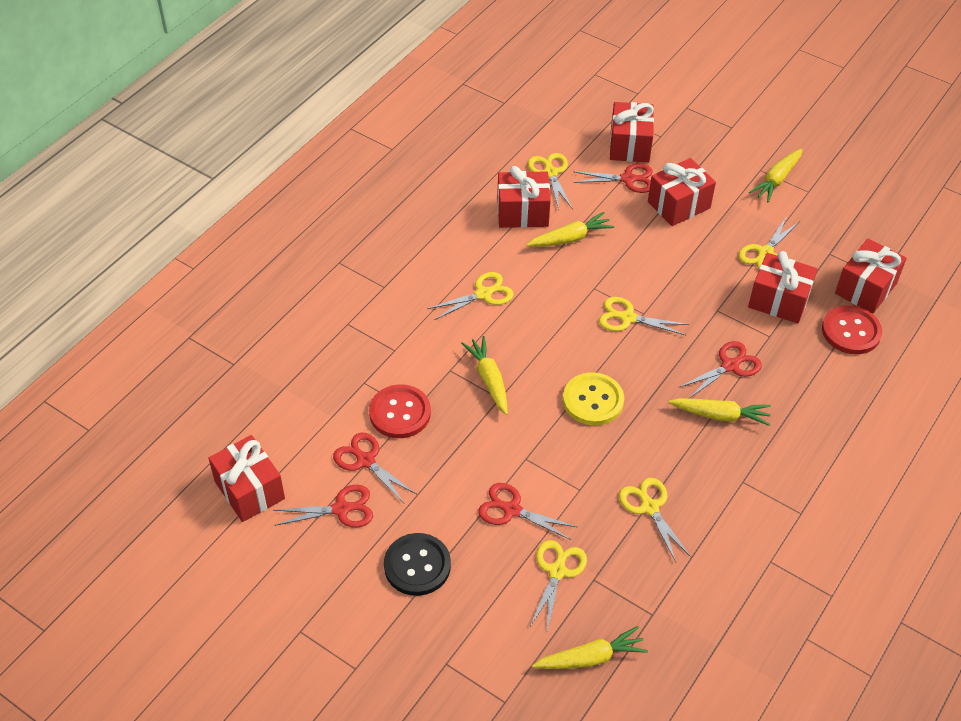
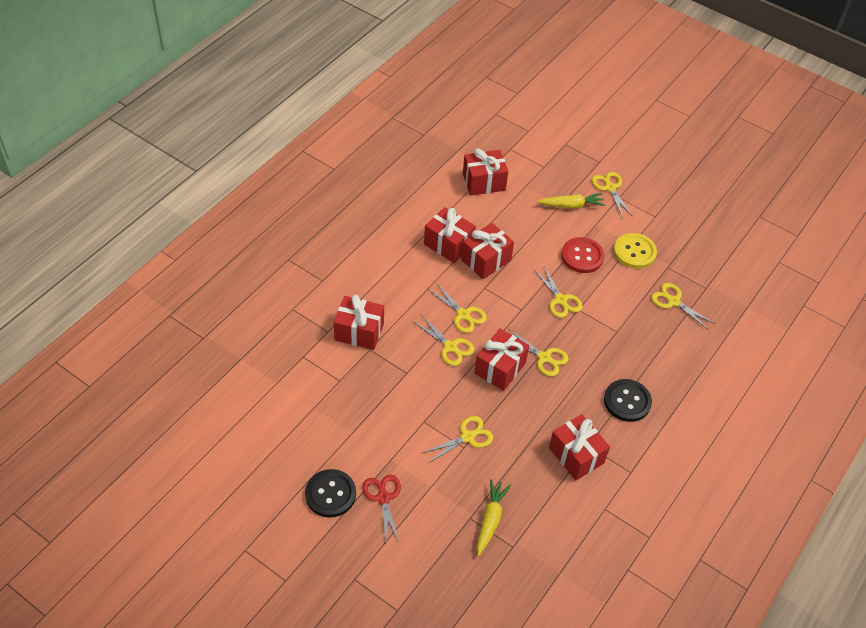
black button: [384,533,451,596] = 1 -> [305,469,356,518] [604,379,652,422] = 2
red button: [369,384,431,438] [822,305,882,354] = 2 -> [561,237,605,273] = 1
red scissors: [273,485,373,528] [333,433,416,504] [478,483,577,540] [573,163,653,193] [678,341,762,398] = 5 -> [362,475,401,544] = 1
yellow carrot: [461,336,508,415] [526,212,614,247] [532,626,648,669] [668,398,771,426] [749,149,803,203] = 5 -> [477,479,511,556] [537,193,605,209] = 2
yellow scissors: [427,272,514,320] [528,153,573,210] [529,540,587,631] [599,297,689,335] [619,478,691,562] [739,216,800,269] = 6 -> [414,315,474,366] [422,416,493,463] [429,284,487,333] [509,329,569,376] [534,266,583,318] [592,172,633,218] [651,283,715,330] = 7

